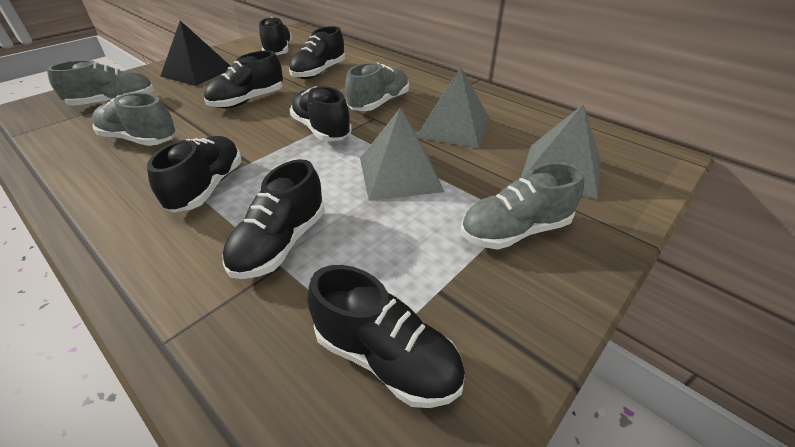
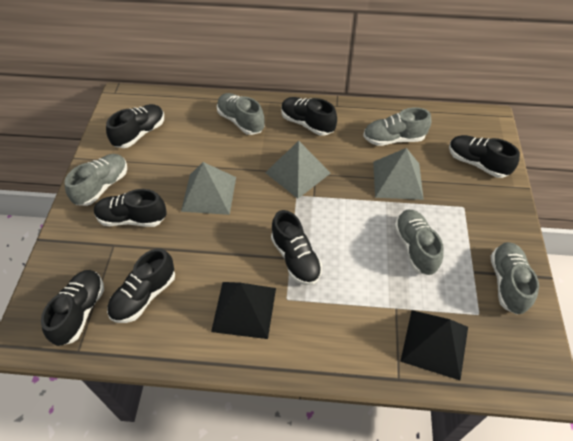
black pyramid: [161,21,230,86] = 1 -> [211,282,276,339] [400,310,468,380] = 2
grey shoe: [47,60,154,106] [92,92,177,146] [345,62,409,111] [461,162,584,250] = 4 -> [65,154,127,206] [217,93,265,135] [363,107,431,146] [394,210,444,275] [491,242,539,314] = 5

